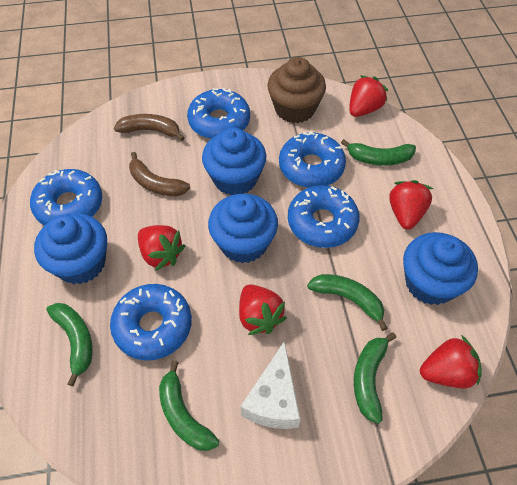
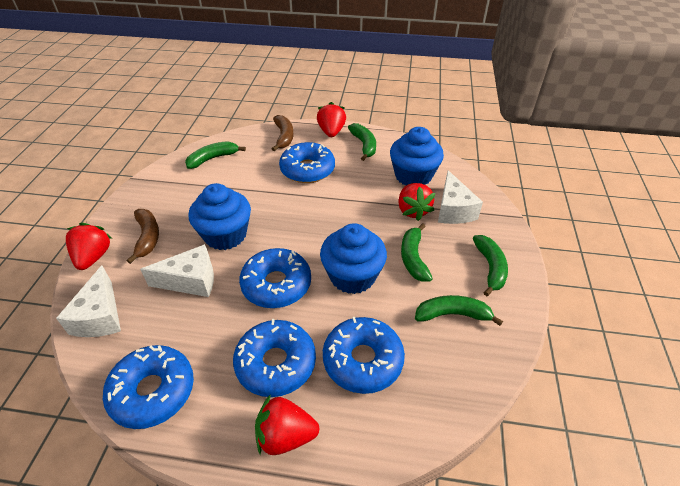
blue cupcake: [34,213,107,284] [202,128,266,195] [208,194,278,263] [403,232,478,305] = 4 -> [189,183,251,250] [320,223,387,294] [390,127,444,185] = 3
brown cupcake: [267,57,326,123] = 1 -> none = 0
red strawberry: [138,225,185,271] [239,284,287,335] [349,75,388,117] [389,180,433,229] [420,335,482,388] = 5 -> [66,223,112,270] [255,394,319,455] [317,102,346,137] [398,183,435,221] = 4
white cheese: [240,341,300,429] = 1 -> [56,265,121,337] [140,244,214,297] [438,170,483,224] = 3

